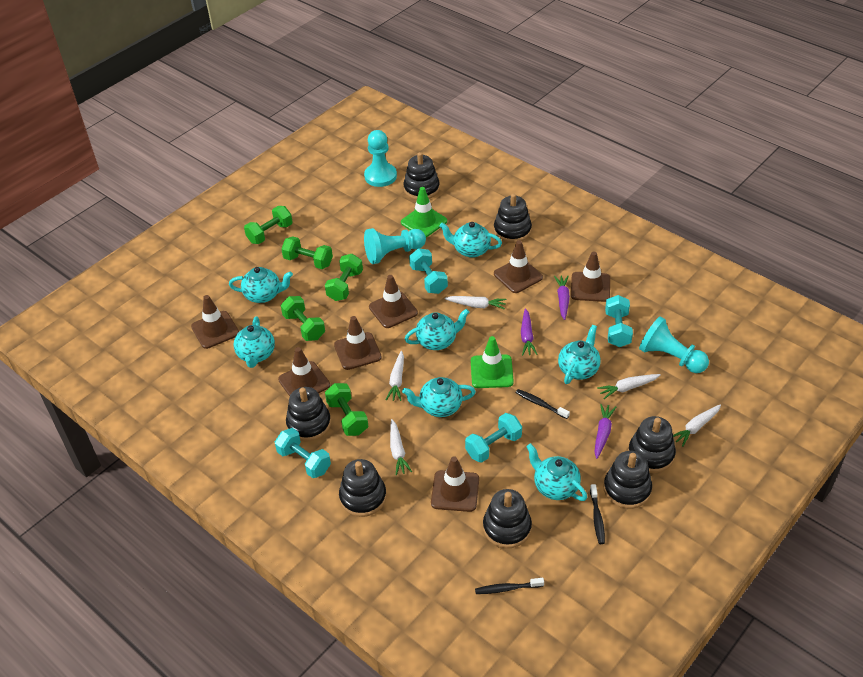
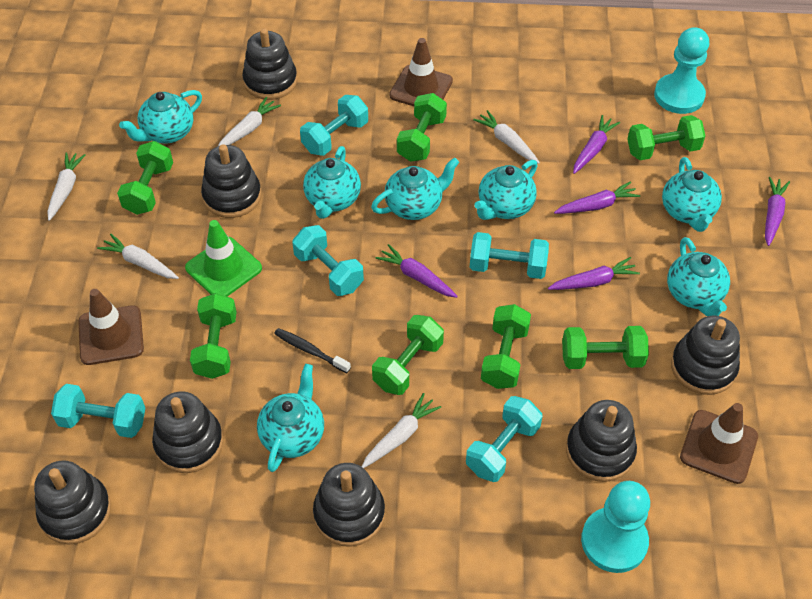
black toothbrush: [475,578,544,594] [516,389,570,419] [590,484,605,544] = 3 -> [274,328,351,373] = 1
brown traffic cone: [191,295,239,349] [278,347,330,396] [334,316,382,370] [369,275,418,328] [431,456,479,512] [494,240,543,293] [571,251,610,302] = 7 -> [78,289,144,365] [389,38,453,106] [680,403,758,484] = 3
green dumbbell: [244,206,293,244] [281,236,333,269] [281,296,325,341] [325,254,363,301] [325,383,368,436] = 5 -> [117,141,173,215] [190,293,236,379] [372,315,444,395] [397,93,447,162] [481,304,531,389] [562,326,649,369] [627,115,705,160] = 7
green traffic cone: [401,187,447,237] [471,336,514,388] = 2 -> [185,220,262,296] = 1
purple carrot: [521,308,538,356] [554,276,570,320] [594,404,616,459] = 3 -> [375,244,458,298] [548,257,640,290] [554,181,640,214] [573,115,620,174] [765,177,790,246] = 5
turquoise dumbbell: [275,428,331,478] [409,248,448,294] [465,413,522,463] [605,295,633,347] = 4 -> [51,384,145,438] [292,225,364,296] [300,95,368,156] [466,396,543,482] [470,232,549,279] = 5
turquoise pawn: [364,130,397,187] [364,228,426,264] [639,316,709,373] = 3 -> [581,481,650,573] [654,27,709,114] = 2

